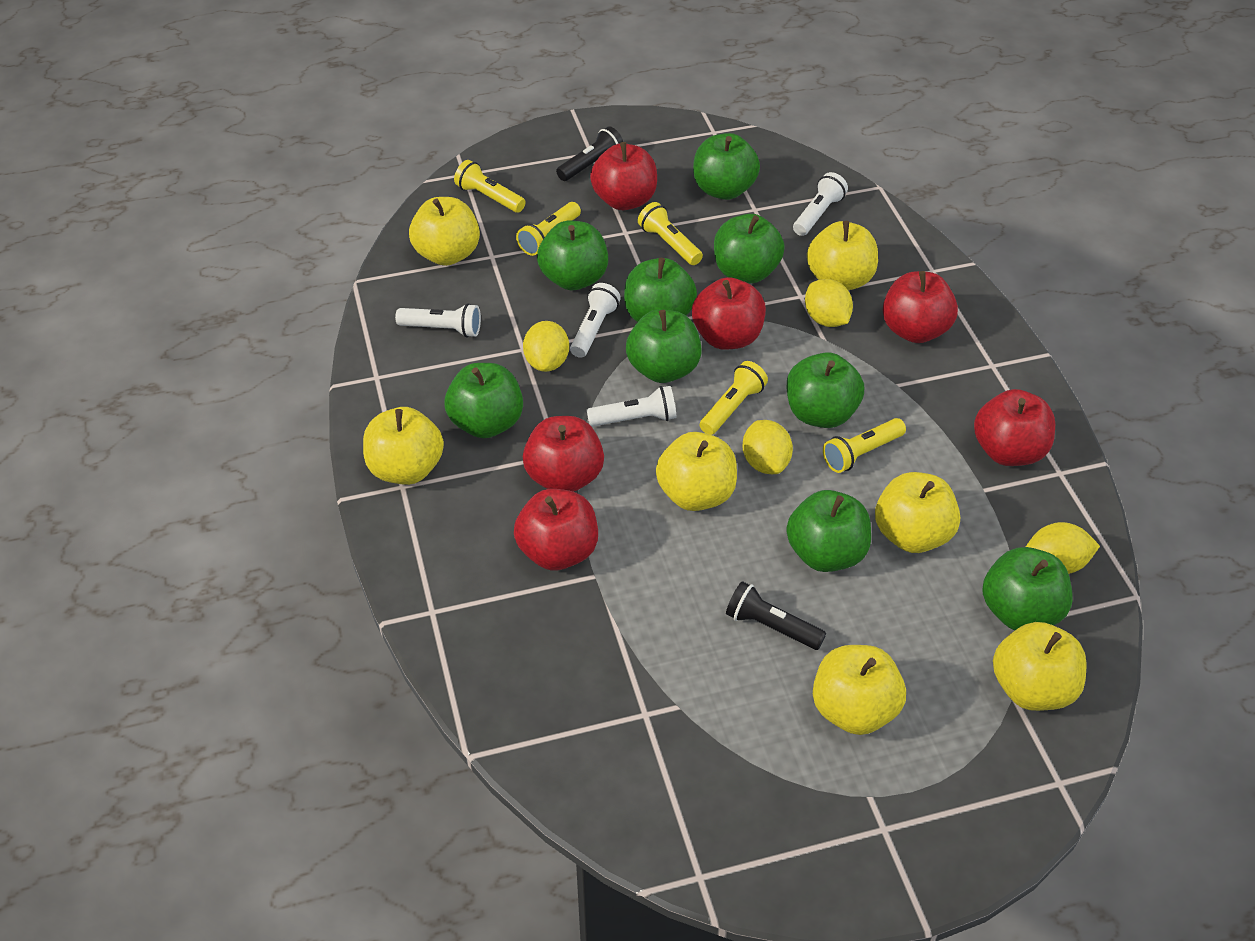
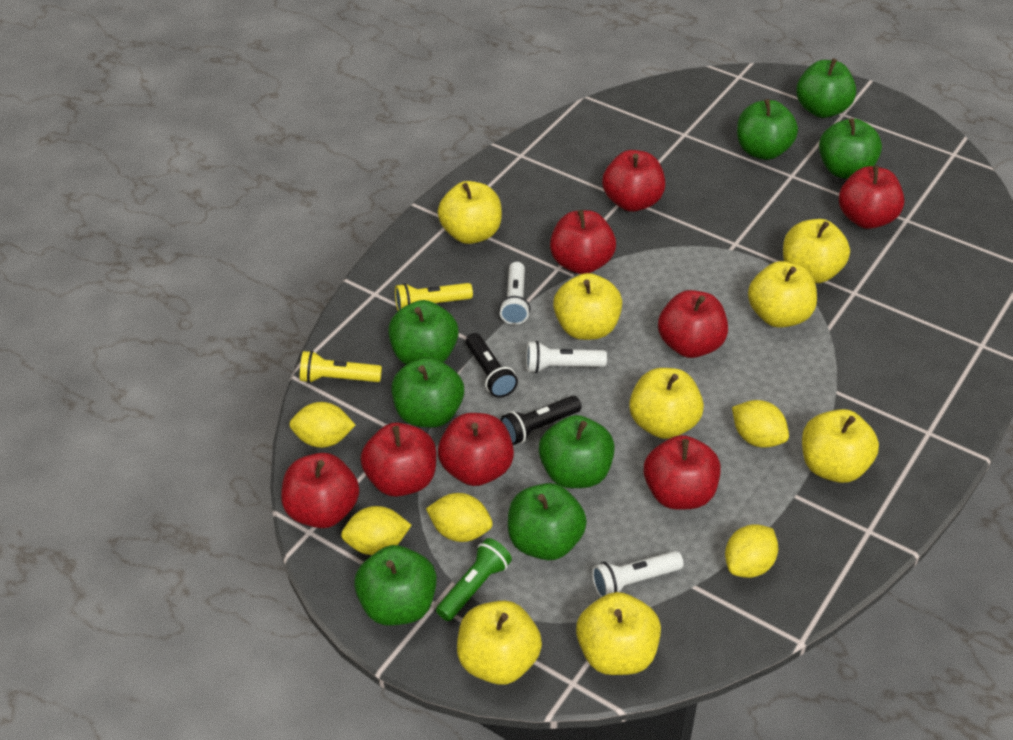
green apple: [444,363,523,438] [537,221,608,290] [624,258,697,322] [626,309,702,383] [693,133,760,200] [714,214,785,283] [786,490,871,572] [787,352,864,428] [982,547,1073,630] = 9 -> [354,545,437,625] [388,300,459,365] [391,357,464,428] [508,483,587,560] [539,415,615,488] [737,99,798,160] [796,58,856,118] [819,118,882,179] = 8
green flashlight: none = 0 -> [436,538,512,621] = 1
red apple: [514,489,598,571] [523,416,604,492] [590,142,657,210] [692,277,766,350] [882,271,958,343] [974,389,1055,466] = 6 -> [281,453,359,528] [361,423,436,497] [438,413,514,486] [550,210,616,274] [602,150,665,212] [644,435,721,510] [658,290,728,358] [839,166,904,229] = 8
white flashlight: [395,303,481,337] [570,283,621,358] [587,386,676,427] [793,172,848,236] = 4 -> [499,262,530,325] [526,341,607,373] [592,551,684,598] = 3
yellow apple: [363,407,444,485] [409,197,480,266] [656,432,737,511] [807,221,878,290] [813,645,906,735] [875,472,960,553] [993,622,1086,711] = 7 -> [438,181,502,244] [457,601,542,685] [553,273,622,340] [576,592,661,675] [629,368,704,439] [748,261,817,328] [783,219,850,283] [802,409,879,483] = 8
yellow flashlight: [454,160,526,213] [516,202,581,256] [638,202,703,265] [700,361,768,435] [823,418,906,473] = 5 -> [300,351,382,383] [395,283,473,311] = 2
yellow lemon: [523,321,569,372] [743,420,793,474] [805,279,853,327] [1026,522,1100,574] = 4 -> [289,402,355,448] [341,506,411,555] [426,493,493,542] [725,525,778,578] [732,400,789,448] = 5

